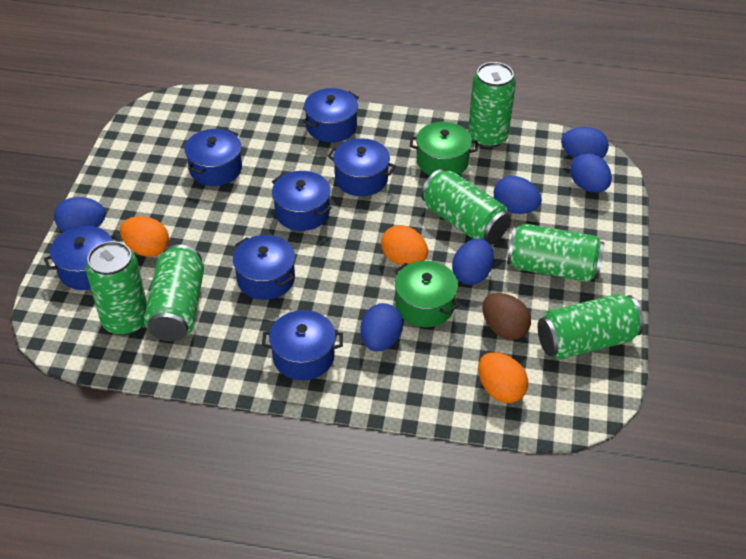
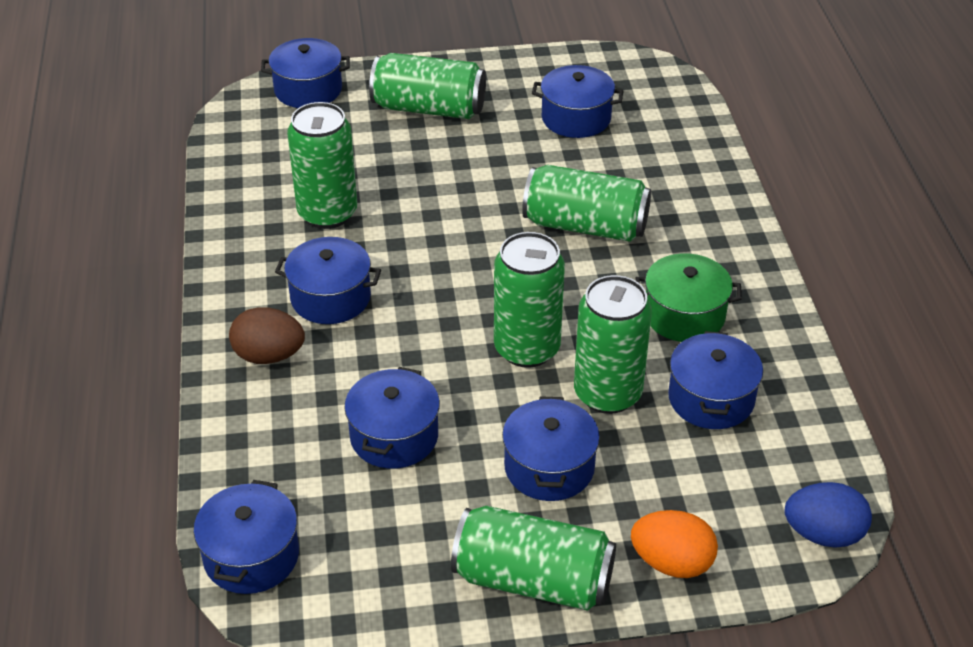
blue egg: [54,197,106,232] [360,303,403,351] [452,238,494,285] [494,176,541,214] [561,127,609,159] [570,153,612,193] = 6 -> [785,482,872,548] = 1
green pot: [394,261,459,327] [410,122,478,176] = 2 -> [635,253,742,342] = 1
orange egg: [120,216,169,257] [381,225,428,265] [478,352,528,403] = 3 -> [631,510,718,578] = 1

